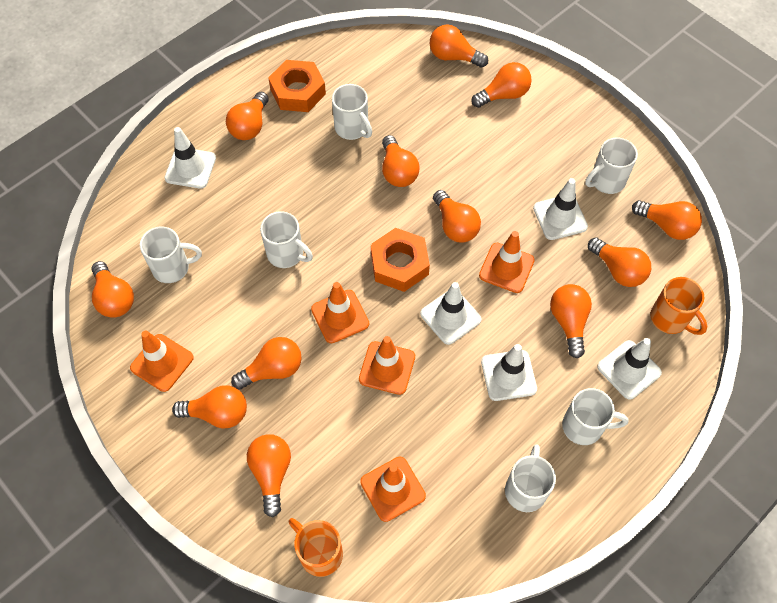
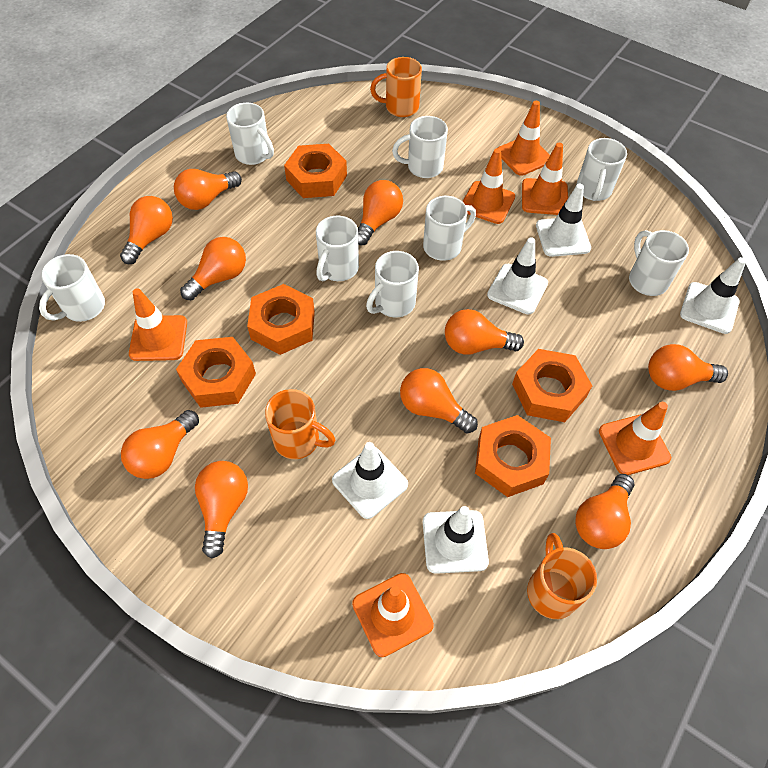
orange light bulb: [91,261,134,318] [172,385,247,429] [226,92,269,140] [231,337,302,390] [247,434,291,517] [382,135,420,187] [430,25,488,68] [433,190,481,243] [471,62,532,108] [550,284,592,359] [588,237,651,287] [632,200,702,240] = 12 -> [120,196,173,264] [121,410,199,479] [174,169,242,210] [180,237,246,301] [195,461,248,559] [358,180,403,245] [400,368,478,434] [445,309,524,355] [575,474,634,549] [648,344,728,391] = 10
orange mug: [288,518,343,577] [650,277,707,335] = 2 -> [265,389,336,459] [370,57,422,117] [527,533,597,619] = 3
orange nut: [268,60,326,112] [371,228,430,292] = 2 -> [176,337,256,408] [247,284,315,355] [284,144,347,198] [475,415,551,497] [512,349,592,422] = 5
orange traffic cone: [130,331,194,392] [311,282,369,343] [359,336,415,395] [360,457,426,522] [479,231,535,293] = 5 -> [129,288,187,361] [352,573,434,657] [462,148,515,224] [498,101,550,176] [522,143,568,215] [599,402,671,475] = 6
white mug: [140,227,202,283] [260,211,313,268] [332,84,372,140] [505,444,556,512] [562,388,628,445] [585,138,638,194] = 6 -> [39,254,105,322] [226,103,274,165] [316,216,359,281] [366,251,419,317] [392,116,448,178] [423,196,476,261] [576,138,627,201] [629,230,689,296] = 8

